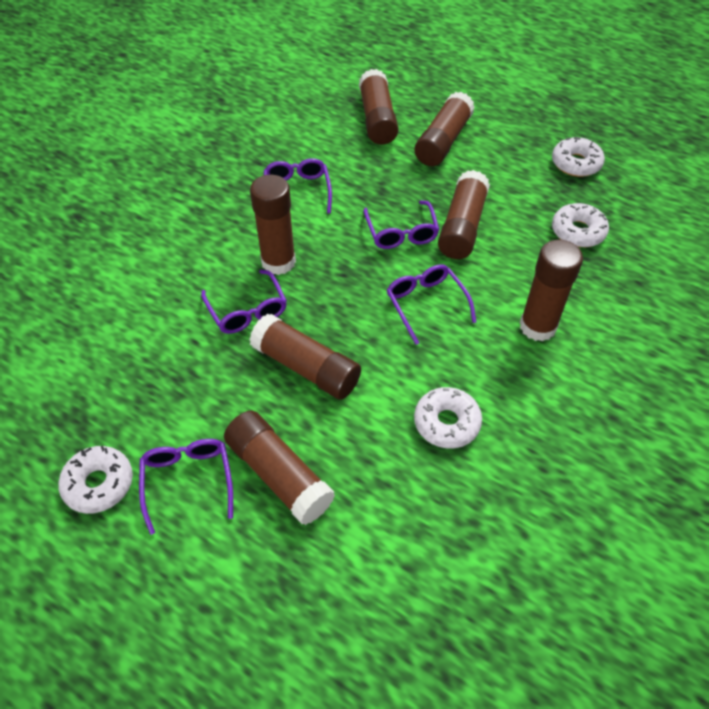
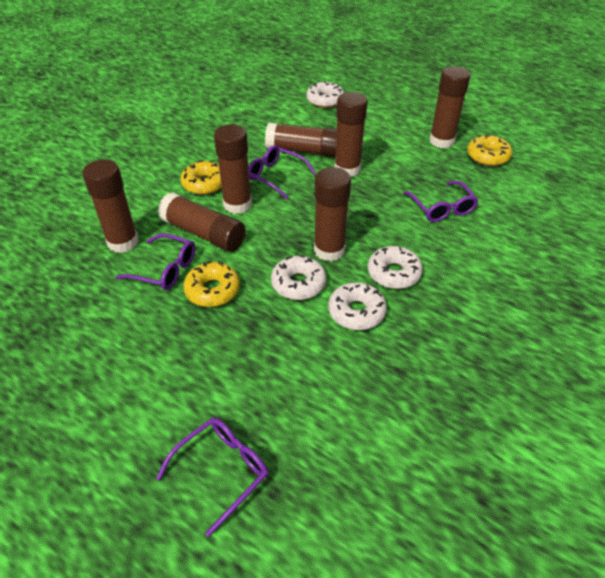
purple glasses: [139,439,233,535] [201,269,287,334] [264,158,332,214] [364,200,439,249] [386,265,476,345] = 5 -> [115,233,195,290] [156,418,269,537] [248,145,316,199] [403,181,478,222] = 4
yellow donut: none = 0 -> [180,160,222,195] [183,261,240,307] [467,134,512,166] = 3

